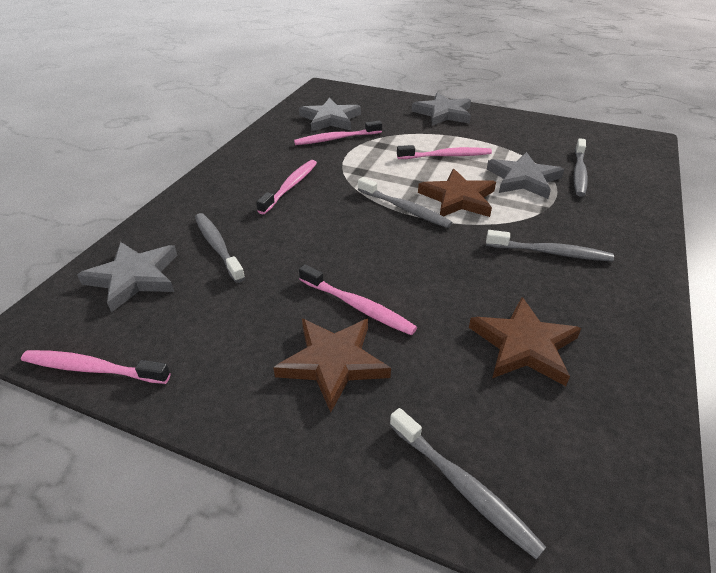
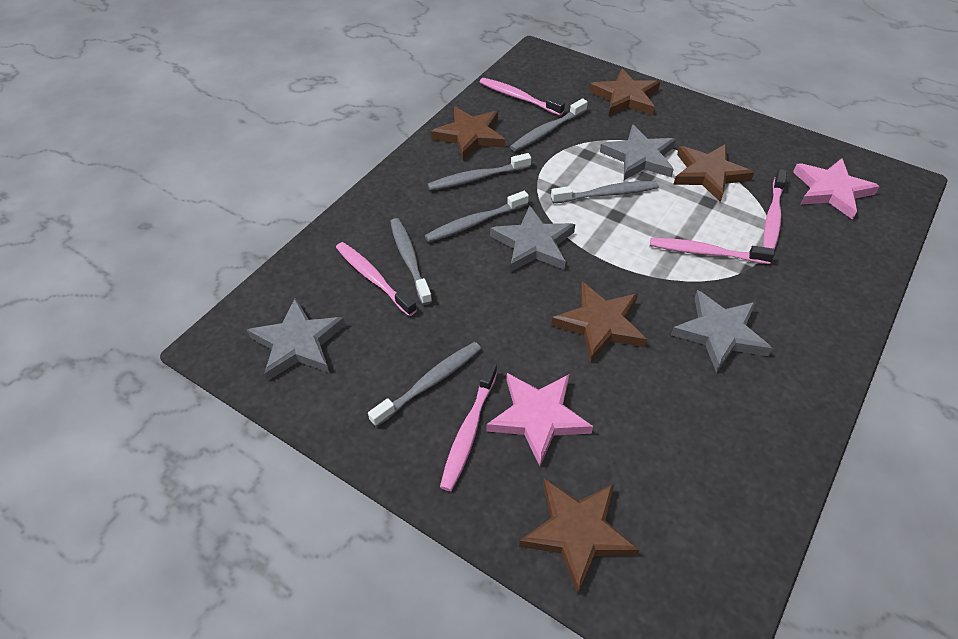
brown star: [273,319,391,413] [418,169,496,217] [469,297,581,386] = 3 -> [431,107,505,160] [519,478,639,594] [551,282,647,362] [589,68,660,116] [673,144,754,202] = 5
grey toothbrush: [195,213,245,283] [358,177,452,228] [390,408,546,560] [486,230,614,261] [574,138,588,197] = 5 -> [368,342,481,427] [390,218,432,305] [425,191,529,242] [428,153,531,191] [510,98,588,152] [551,181,659,203] = 6
pink star: none = 0 -> [486,373,593,466] [793,158,880,220] = 2

